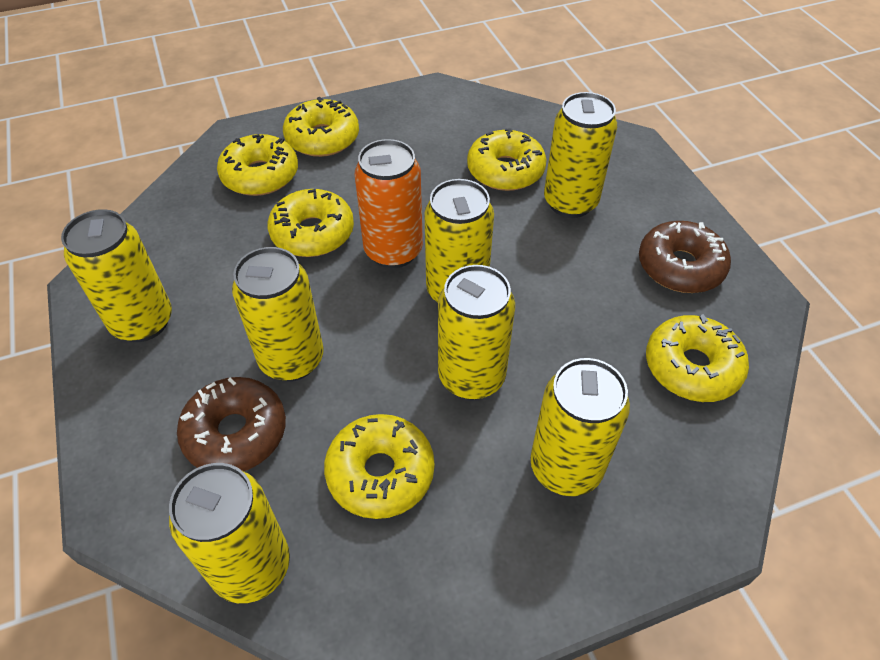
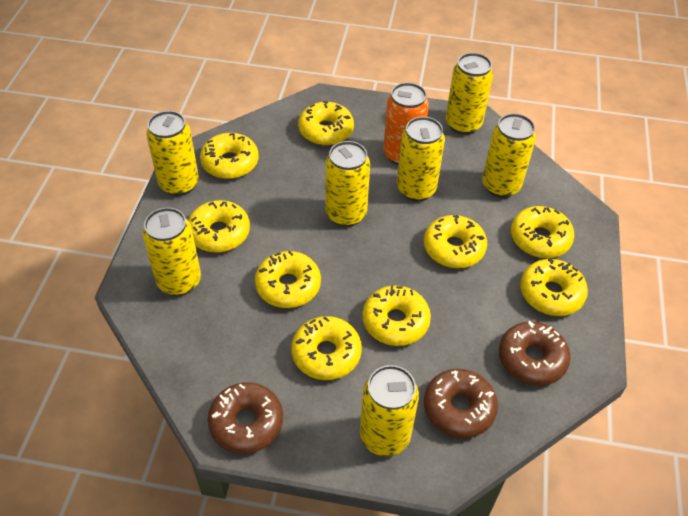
brown donut: [177,377,286,471] [639,221,731,293] = 2 -> [207,382,283,454] [424,369,498,438] [499,321,571,386] = 3
yellow donut: [217,134,298,196] [268,189,354,257] [283,97,359,157] [324,414,434,519] [467,128,546,191] [646,314,749,402] = 6 -> [188,200,250,253] [200,133,259,179] [255,251,321,308] [291,316,362,380] [298,101,354,145] [362,285,431,346] [424,215,487,268] [511,206,574,258] [520,258,588,316] = 9

